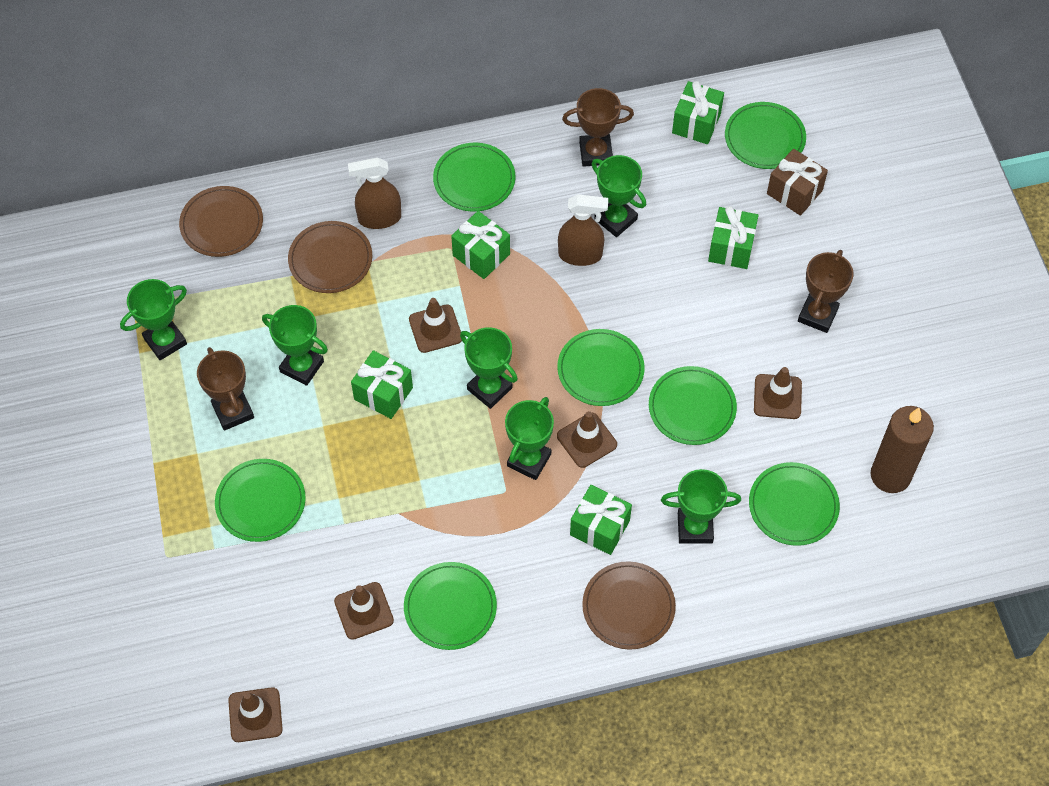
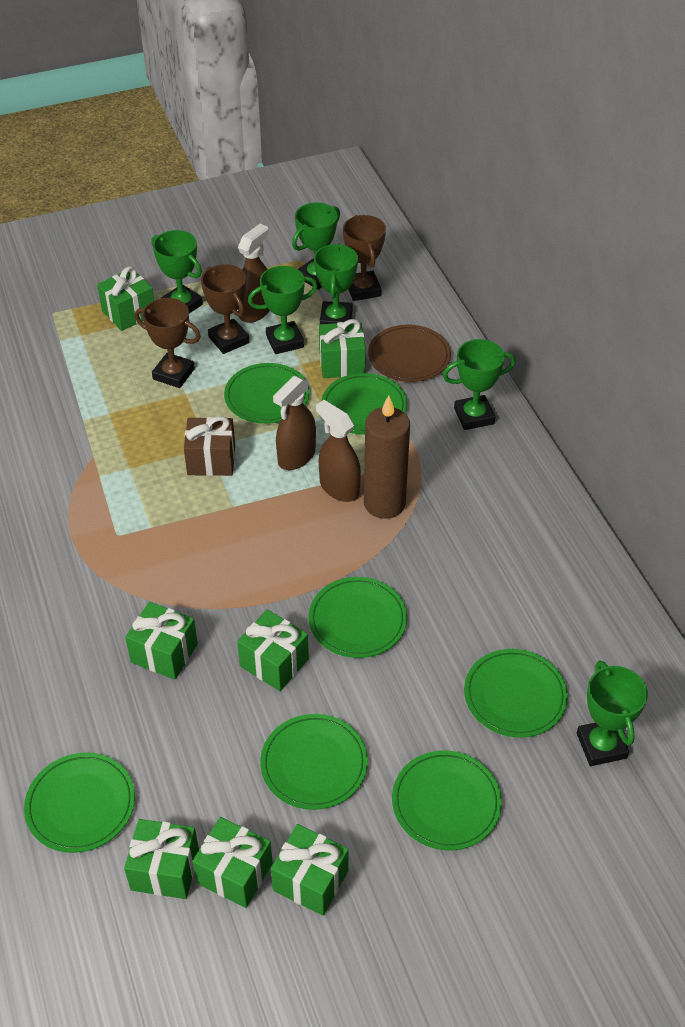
brown plate: [179,186,263,257] [288,221,372,293] [582,561,676,650] = 3 -> [368,325,451,382] = 1
brown spray bottle: [348,157,401,229] [558,194,608,266] = 2 -> [238,224,270,323] [273,376,316,470] [316,400,361,502] = 3
brown traffic cone: [228,687,283,742] [334,582,394,640] [409,298,462,353] [557,411,617,468] [754,367,802,419] = 5 -> none = 0
green gift: [351,350,413,419] [451,211,510,279] [570,485,632,555] [672,81,724,144] [708,206,759,269] = 5 -> [97,266,154,331] [124,819,199,899] [125,602,198,680] [192,817,273,908] [237,609,309,691] [271,824,349,916] [319,319,366,378] = 7

